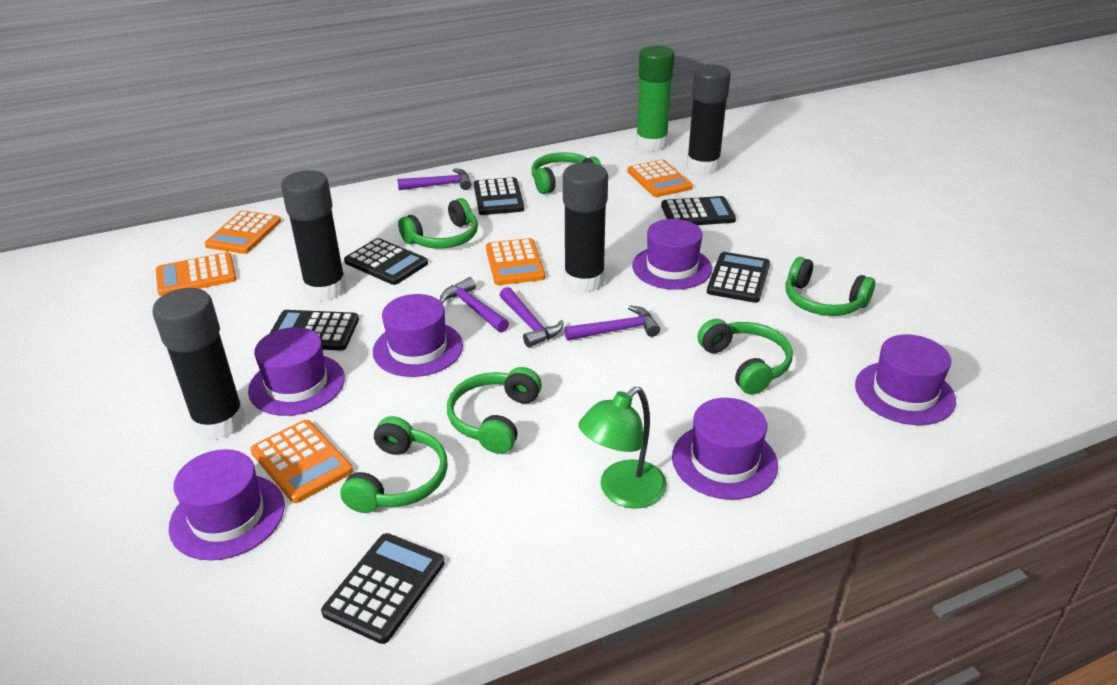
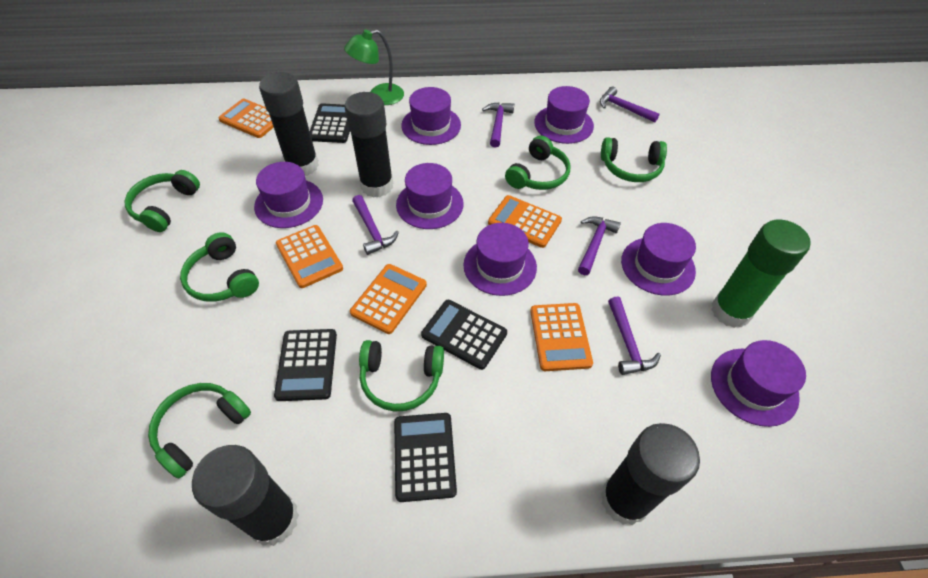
black calculator: [269,310,359,351] [321,533,445,644] [344,238,428,285] [474,177,524,215] [661,196,736,225] [707,252,770,303] = 6 -> [274,329,337,401] [310,103,350,143] [394,413,457,502] [421,300,507,370] = 4
purple hammer: [397,168,471,190] [440,277,509,333] [500,287,564,347] [564,305,660,341] = 4 -> [352,195,399,255] [482,102,514,148] [578,216,621,275] [600,86,659,123] [608,297,661,375] = 5
purple hat: [169,449,285,560] [248,327,345,416] [373,294,463,377] [632,219,712,290] [672,398,778,500] [855,334,956,425] = 6 -> [254,162,323,228] [396,163,463,229] [401,87,461,145] [463,223,537,296] [534,86,594,144] [621,223,696,296] [711,340,806,427] = 7

